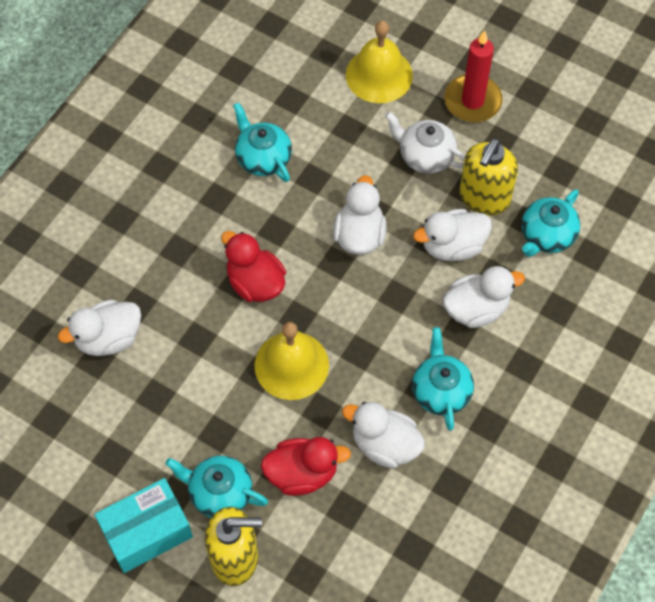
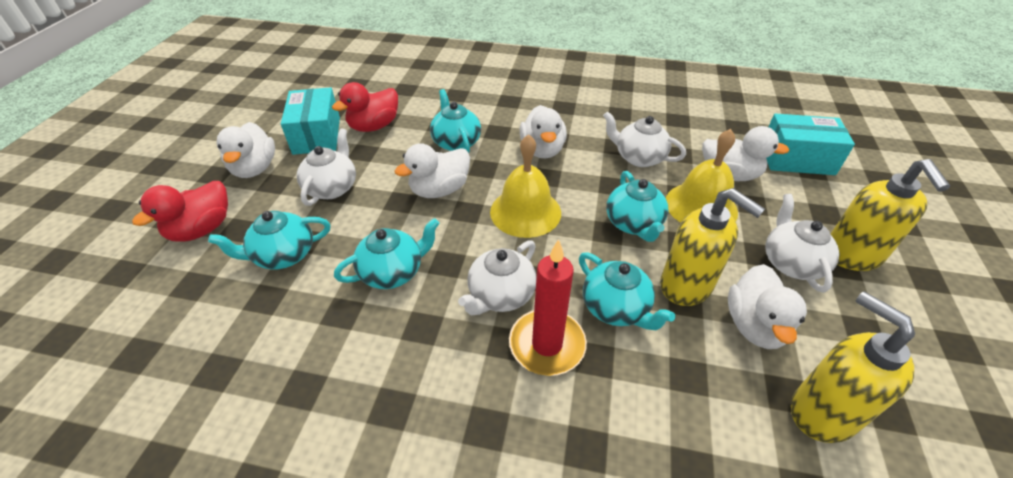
turquoise box: [95,478,193,573] = 1 -> [281,87,340,155] [766,114,855,175] = 2
turquoise teapot: [165,456,268,518] [233,102,292,182] [412,327,474,431] [521,189,580,257] = 4 -> [208,211,331,270] [334,218,440,289] [430,89,481,153] [579,252,675,330] [606,171,668,242] = 5
white teapot: [385,112,465,174] = 1 -> [297,128,356,206] [458,240,537,316] [603,111,686,167] [765,194,840,292] = 4
yellow soap dispenser: [205,507,262,586] [459,138,518,215] = 2 -> [660,188,765,306] [791,292,915,443] [831,159,950,271] = 3

